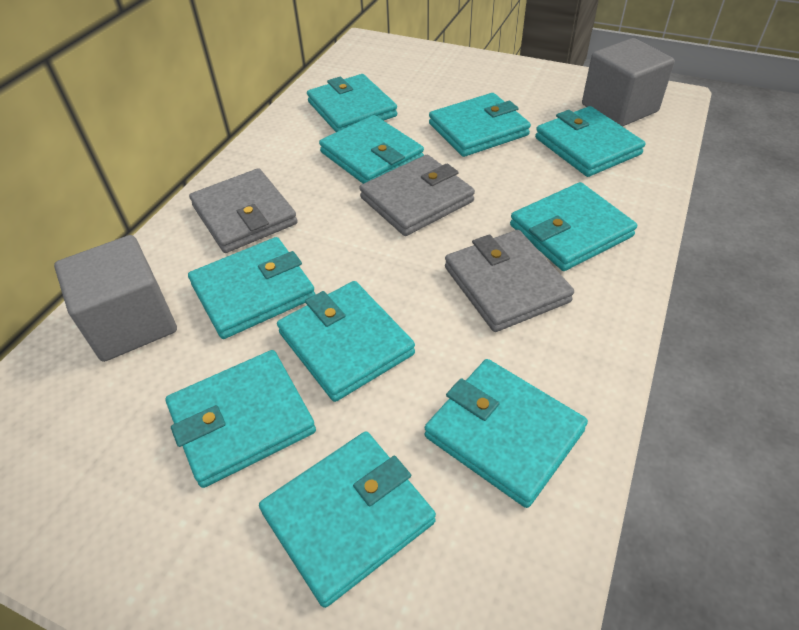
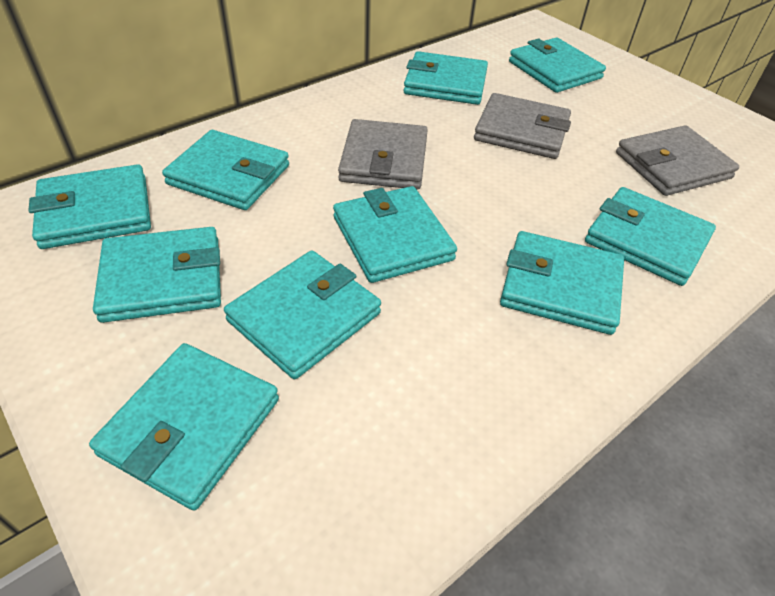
grey cube: [54,235,177,362] [582,38,675,127] = 2 -> none = 0

